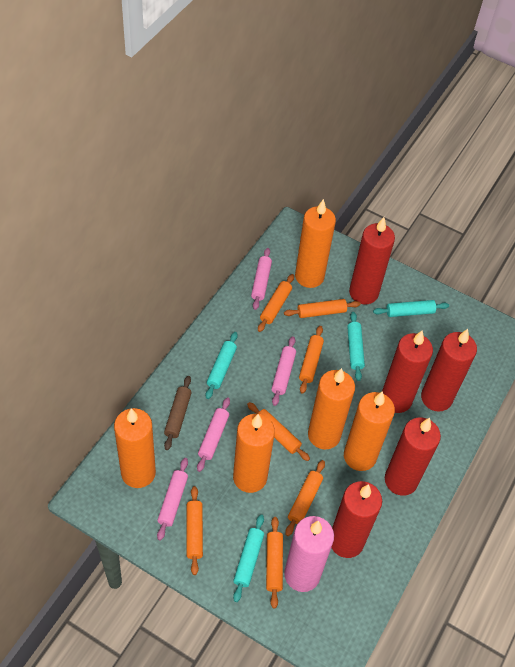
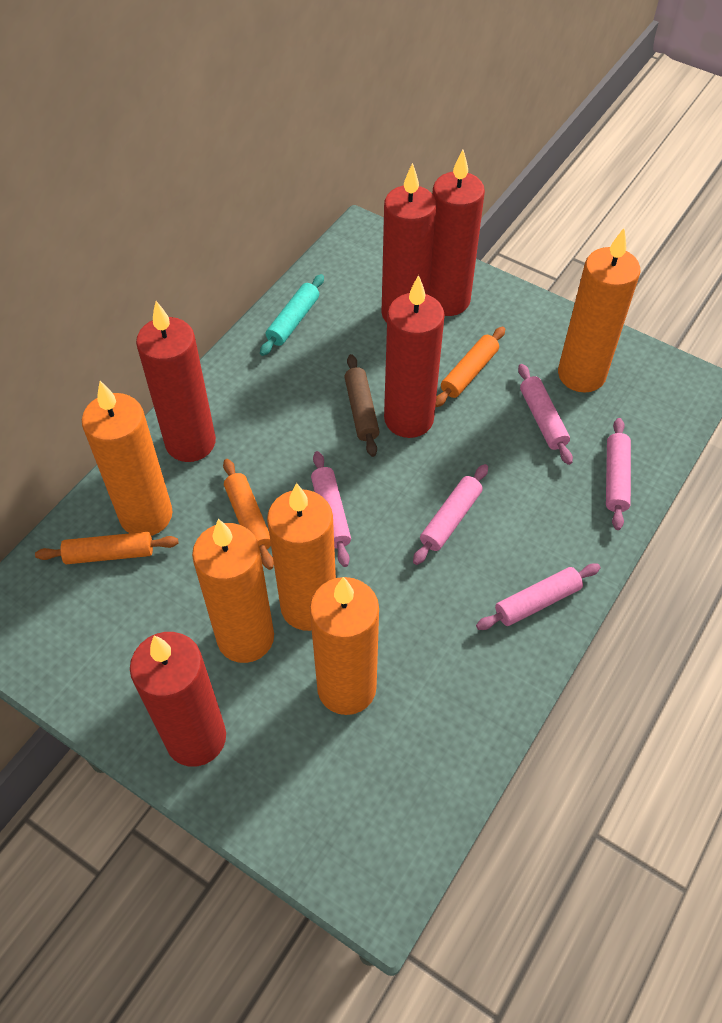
orange rolling pin: [186,486,203,575] [247,402,310,461] [258,274,294,332] [266,517,283,609] [284,299,361,318] [285,460,325,536] [299,326,324,394] = 7 -> [35,532,179,564] [223,459,274,570] [435,327,505,407] = 3
pink candle: [284,516,334,592] = 1 -> none = 0
pink rolling pin: [157,458,188,541] [197,398,230,472] [251,248,272,310] [271,336,296,406] = 4 -> [311,451,351,567] [413,464,488,565] [476,563,601,630] [518,364,573,465] [606,418,631,530] = 5
turquoise rolling pin: [206,332,238,399] [233,514,264,602] [347,312,365,381] [373,300,449,317] = 4 -> [260,274,324,356] = 1

